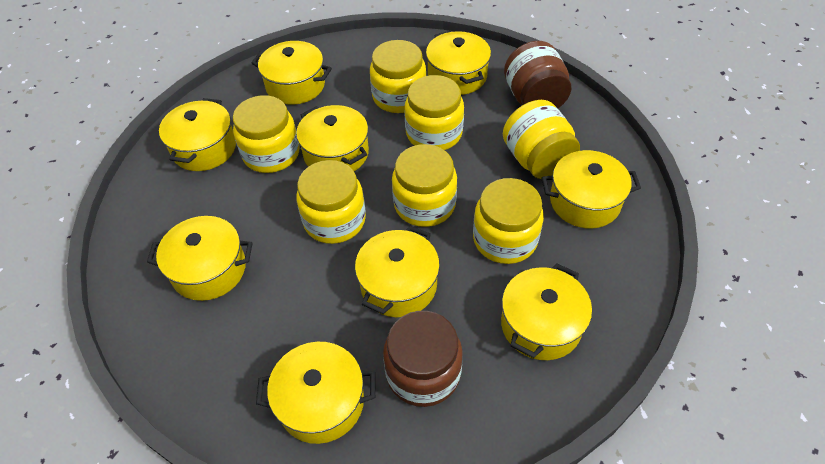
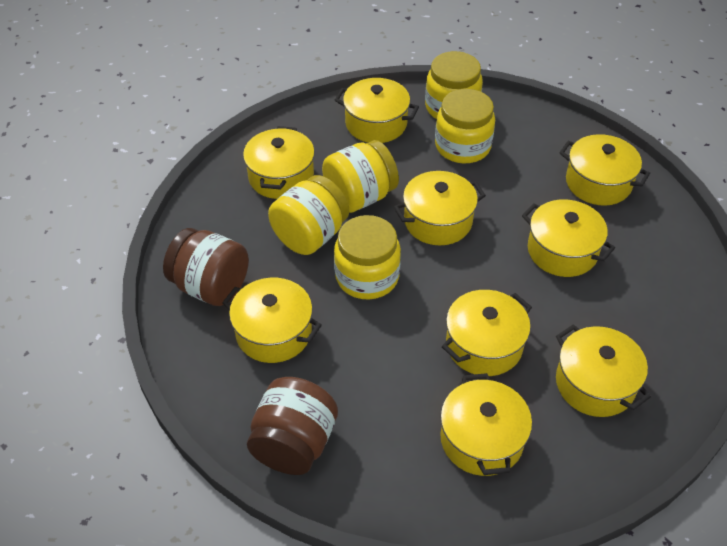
yellow jar: [233,95,300,173] [297,160,366,244] [370,40,426,113] [392,144,457,227] [405,75,464,150] [473,178,544,264] [503,100,580,179] = 7 -> [268,175,349,255] [322,140,399,213] [334,215,401,299] [425,51,483,119] [435,89,495,163] = 5

